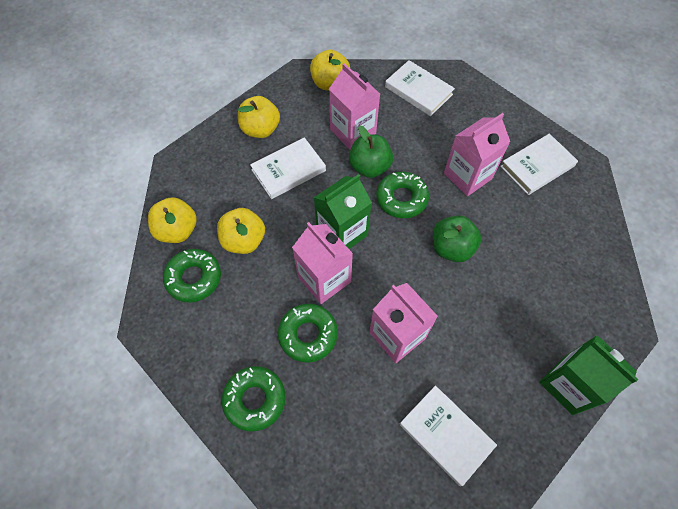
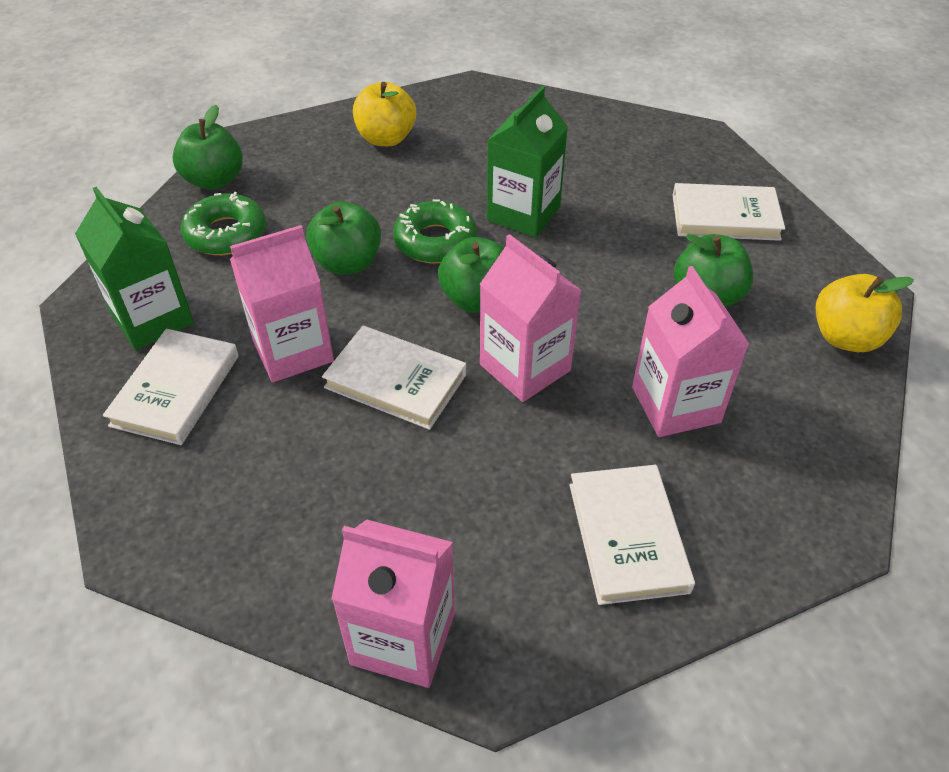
green apple: [349,125,393,178] [433,216,481,262] = 2 -> [172,105,243,190] [306,201,381,275] [438,237,504,313] [674,234,753,307] = 4
green donut: [163,249,221,303] [222,366,286,432] [278,304,338,363] [376,171,429,218] = 4 -> [181,192,266,255] [393,199,477,264] = 2
yellow apple: [148,197,197,243] [217,208,265,254] [238,96,280,138] [310,50,350,91] = 4 -> [353,82,416,146] [816,274,914,352] = 2

